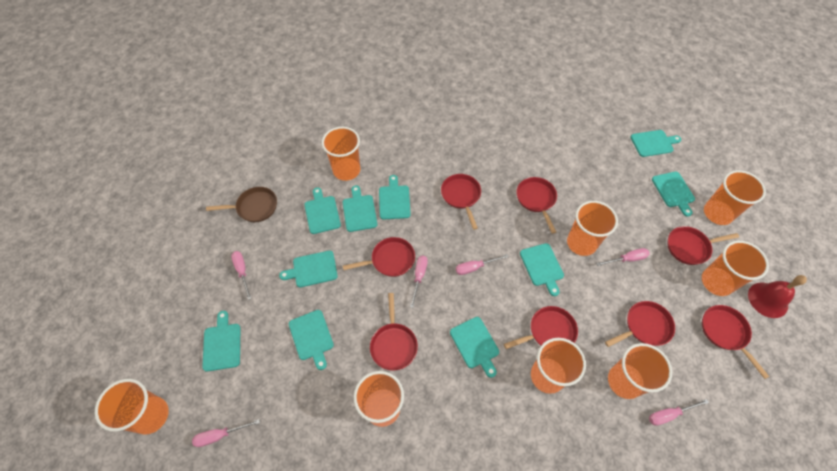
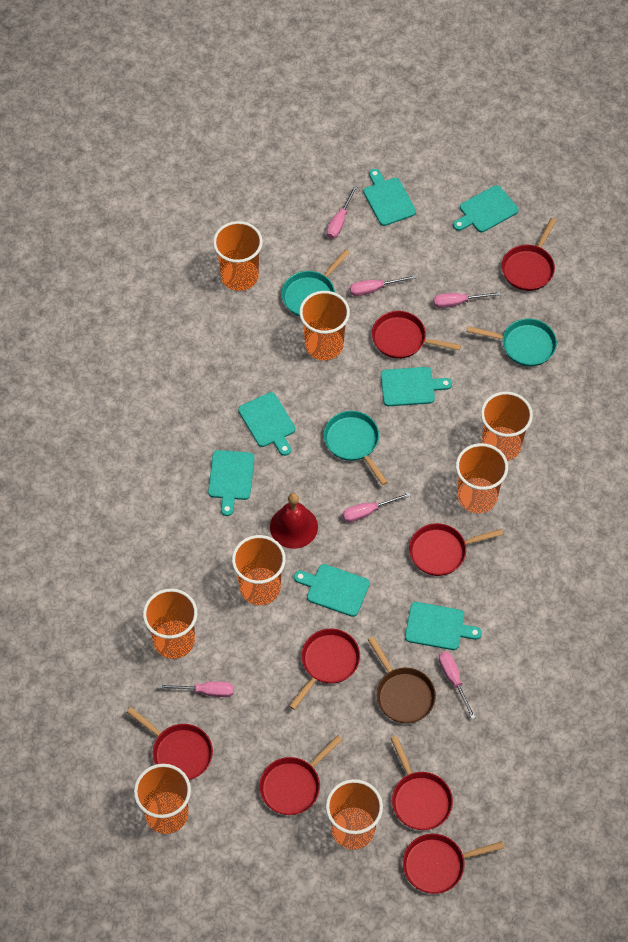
turquoise cutting board: [202,311,240,372] [279,251,338,287] [289,310,334,370] [304,187,341,234] [342,186,377,232] [379,175,411,220] [450,317,499,378] [520,243,564,296] [631,130,681,157] [652,172,695,216] = 10 -> [208,450,255,516] [238,392,295,456] [294,564,370,617] [363,169,416,226] [381,367,452,406] [405,602,482,650] [453,185,519,232] = 7
turquoise pan: none = 0 -> [281,249,350,317] [324,411,388,485] [467,319,557,367] = 3

